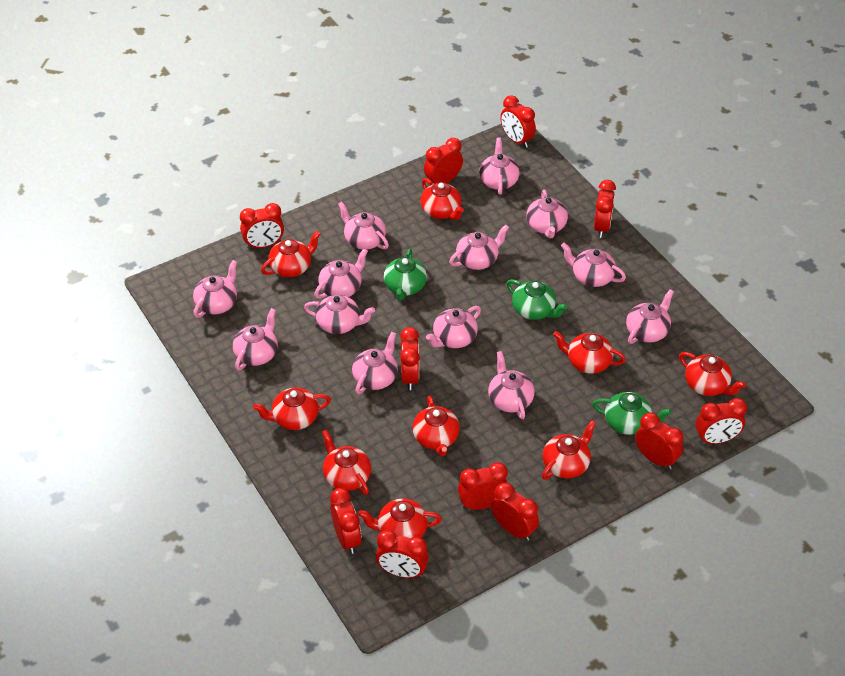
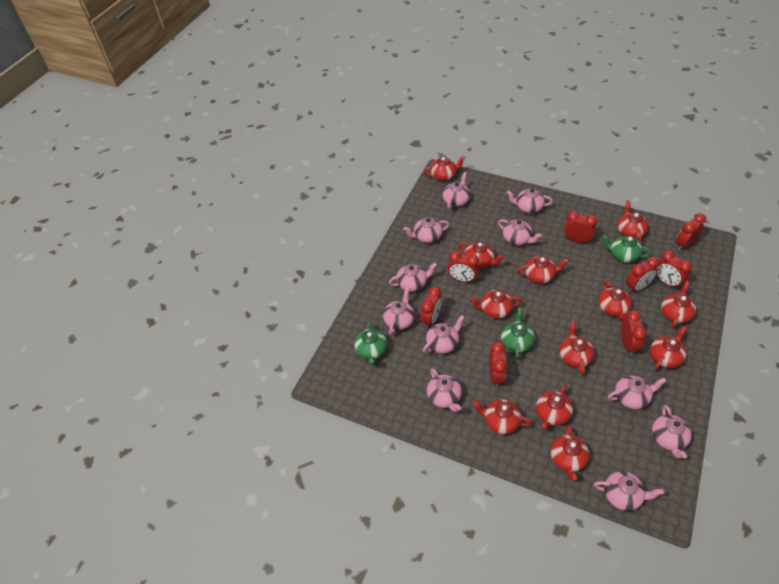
pink teapot: [193,260,237,318] [233,308,278,370] [304,295,375,334] [314,248,368,299] [338,201,389,250] [352,332,398,394] [426,306,481,348] [449,225,509,270] [479,138,520,195] [488,351,535,419] [526,189,568,238] [561,243,626,287] [626,289,674,344] = 13 -> [383,287,415,335] [389,263,437,292] [404,217,450,243] [423,315,465,354] [427,368,462,412] [443,172,470,209] [498,219,542,245] [507,188,553,213] [594,471,664,511] [608,376,666,409] [652,405,692,459] = 11
red clock: [240,203,284,249] [330,488,362,554] [376,530,429,578] [400,327,420,390] [424,138,463,185] [458,462,508,510] [491,482,539,541] [501,95,536,148] [594,180,616,238] [635,412,684,469] [696,398,747,444] = 11 -> [420,287,442,329] [448,251,479,282] [489,342,507,388] [564,211,597,243] [621,310,647,355] [626,257,659,293] [656,251,692,289] [676,213,706,251] = 8
red teapot: [253,387,331,430] [261,231,321,277] [322,430,371,495] [358,499,442,538] [412,396,460,456] [421,178,464,220] [542,421,596,480] [553,331,626,374] [679,352,746,396] = 9 -> [424,156,465,181] [459,242,504,268] [470,290,522,319] [473,399,531,434] [517,256,569,284] [536,385,573,430] [551,425,589,480] [559,321,594,374] [598,281,632,320] [617,200,648,242] [650,326,687,370] [661,281,696,328] = 12

